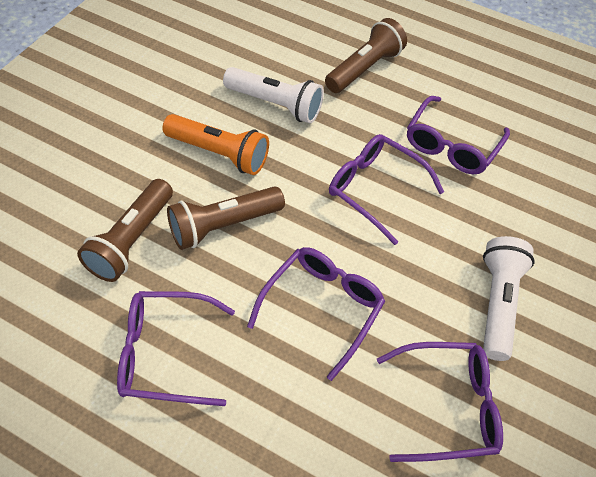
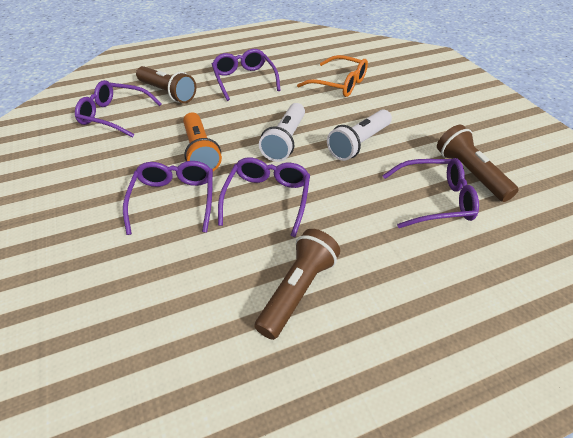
orange glasses: none = 0 -> [297,55,368,97] = 1

